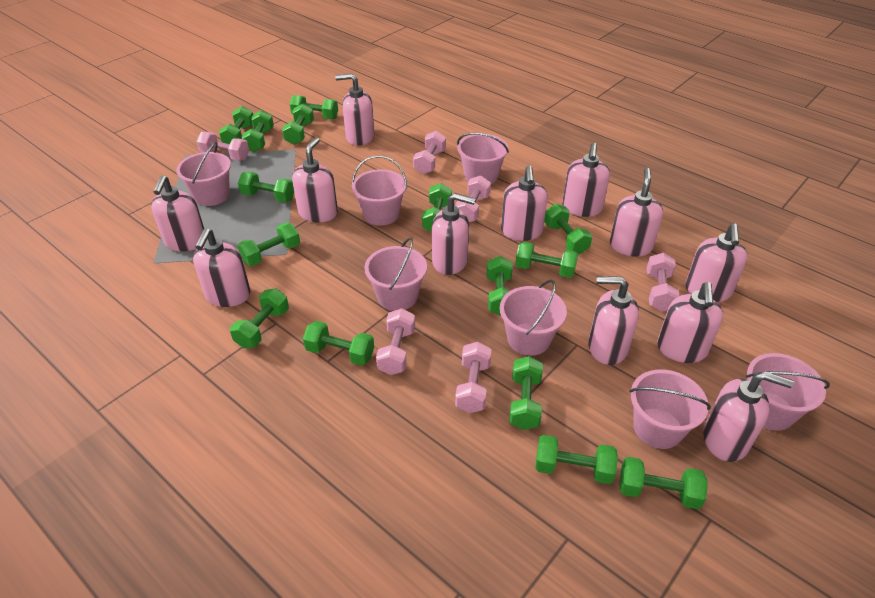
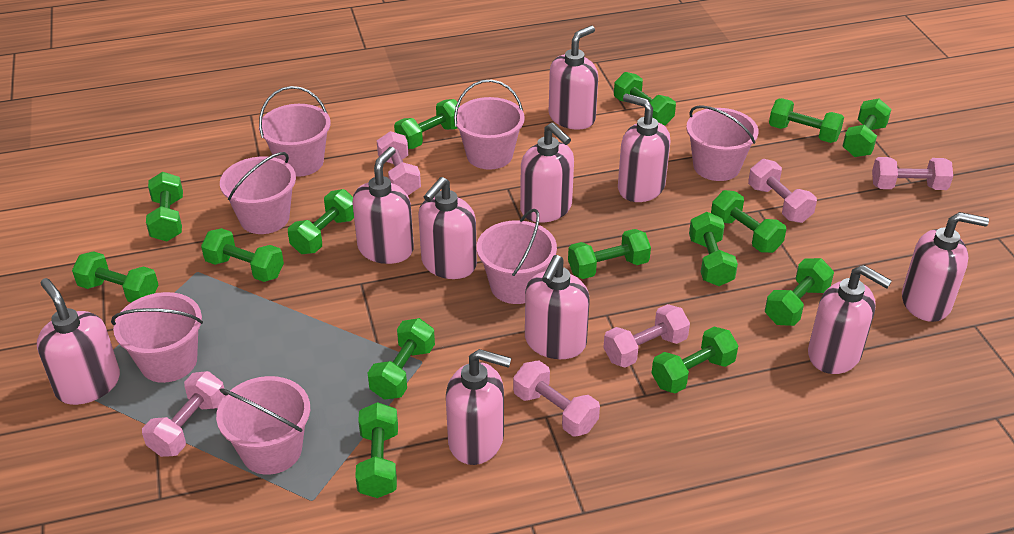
pink soap dispenser: [151,175,204,251] [193,228,251,307] [292,137,338,222] [335,73,374,146] [432,193,476,275] [501,165,548,241] [562,143,610,217] [588,276,639,365] [610,168,663,257] [657,282,723,363] [685,224,747,302] [703,371,794,462] = 12 -> [37,278,120,405] [352,147,414,264] [418,177,477,279] [446,349,511,465] [520,123,574,223] [525,255,590,359] [549,26,598,130] [618,93,671,202] [808,265,892,374] [902,212,989,322] = 10

